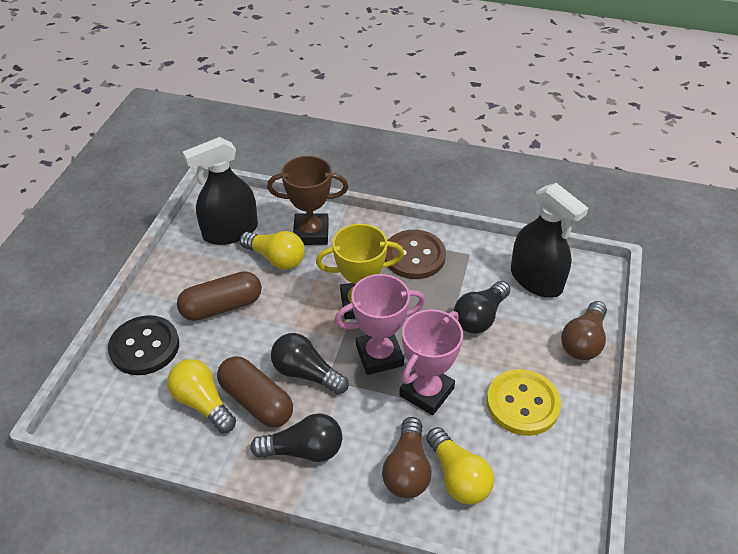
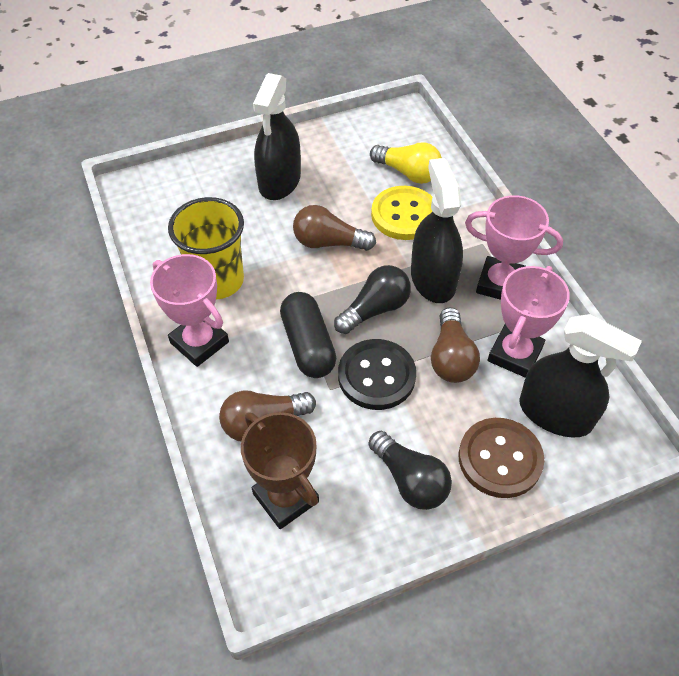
black capsule: none = 0 -> [280,292,336,378] = 1
black light bulb: [250,413,342,462] [271,333,349,394] [454,281,510,334] = 3 -> [334,265,411,334] [369,431,452,510] = 2
black spray bottle: [183,137,258,245] [511,183,588,298] = 2 -> [253,73,301,200] [411,158,463,303] [519,314,642,437] = 3
brown capsule: [177,271,262,321] [217,356,293,427] = 2 -> none = 0
brown light bulb: [382,417,432,498] [561,301,607,360] = 2 -> [219,390,316,441] [293,205,376,251] [431,307,480,383] = 3
pink trophy: [335,274,425,375] [399,309,463,415] = 2 -> [150,254,229,367] [465,195,563,300] [488,266,570,378] = 3
yellow cup: none = 0 -> [168,197,244,300] = 1
yellow light bulb: [167,359,236,433] [240,231,305,270] [426,427,494,505] = 3 -> [370,142,442,184] = 1
yellow trophy: [316,224,404,319] = 1 -> none = 0

